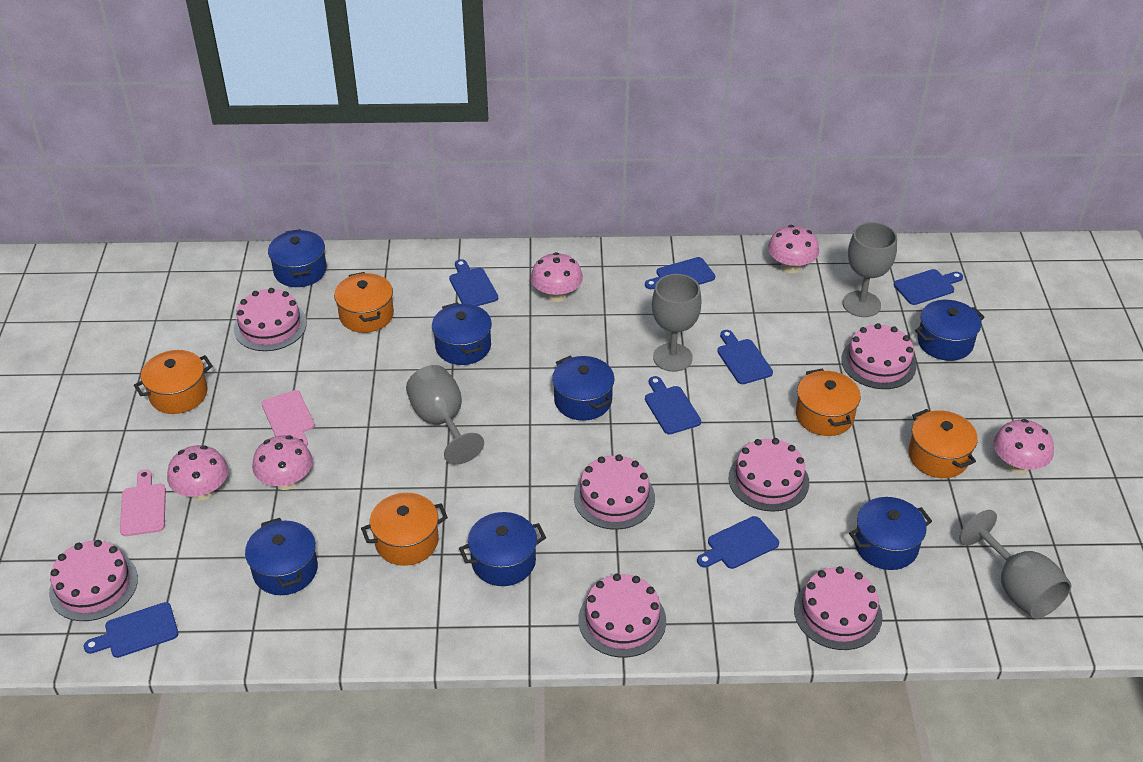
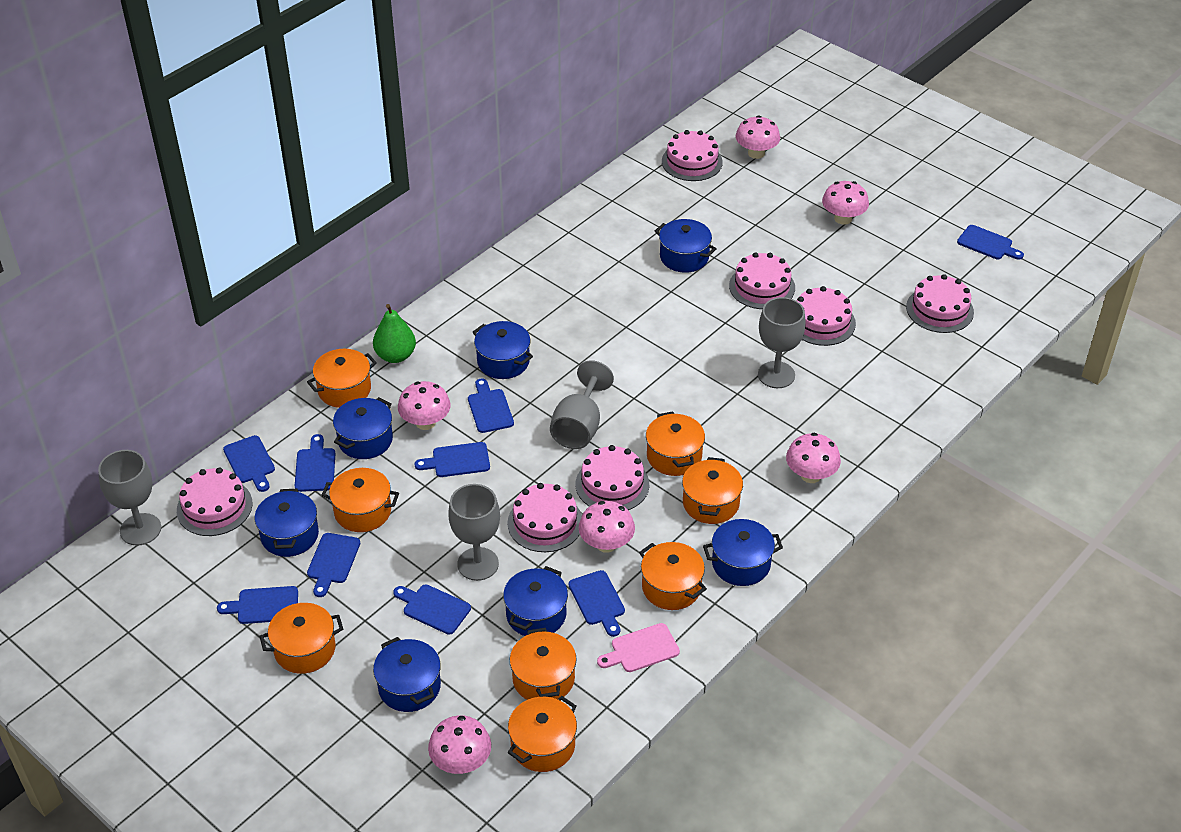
blue cutting board: [84,602,178,658] [449,259,498,306] [645,257,715,289] [645,376,701,434] [697,516,779,569] [717,330,773,384] [894,269,963,305] = 7 -> [217,586,298,624] [223,435,275,492] [295,434,335,492] [307,533,360,597] [393,584,471,635] [414,442,490,477] [468,378,514,433] [568,570,625,637] [957,225,1024,260] = 9
green pear: none = 0 -> [373,304,416,363] = 1
orange pot: [134,350,213,414] [334,272,394,333] [361,493,448,566] [796,368,861,436] [908,409,978,478] = 5 -> [259,603,343,674] [307,349,377,408] [322,468,399,532] [508,696,577,772] [510,628,577,700] [639,542,707,610] [646,412,705,476] [682,457,743,524] = 8
pink cutting board: [120,469,166,536] [262,390,315,446] = 2 -> [597,623,680,672] = 1
pink mushroom: [167,445,228,500] [252,435,313,490] [531,252,583,302] [768,225,819,274] [993,419,1054,474] = 5 -> [398,381,451,430] [428,715,491,774] [579,501,635,553] [735,116,780,159] [786,433,841,483] [822,181,869,225] = 6

